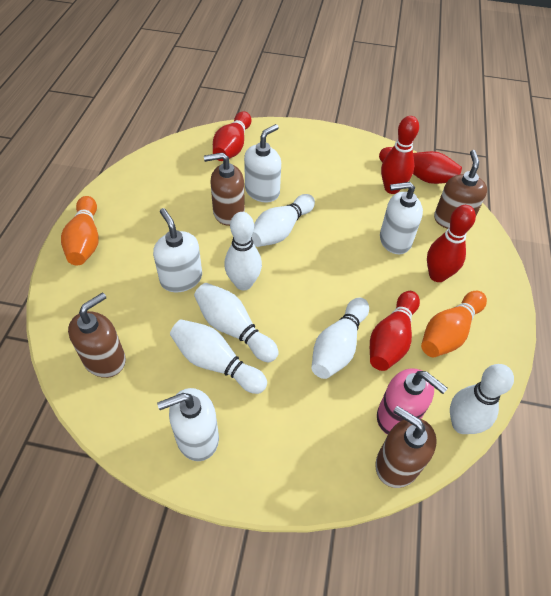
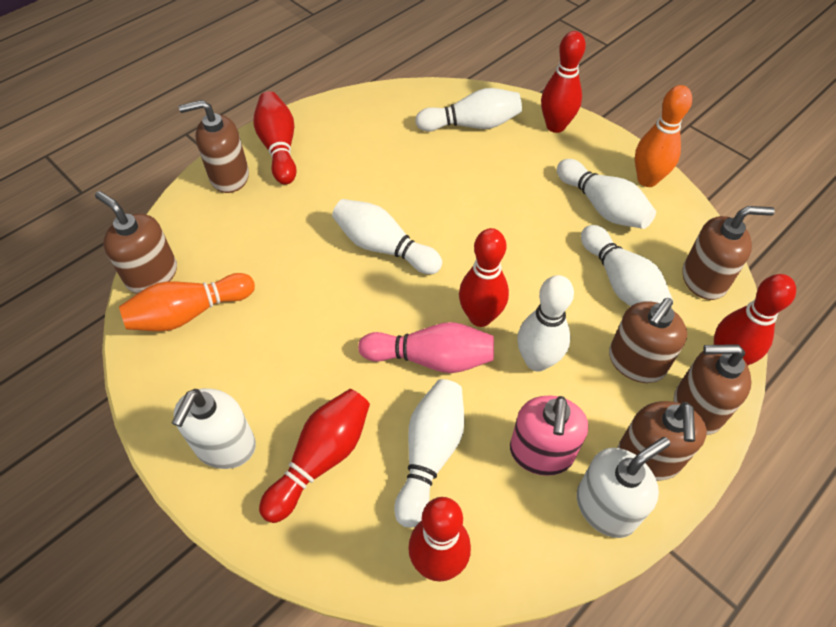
brown soap dispenser: [68,292,126,378] [204,152,245,226] [375,406,437,488] [434,150,487,229] = 4 -> [95,191,177,294] [179,100,249,193] [609,298,687,383] [617,401,707,481] [674,344,751,435] [682,206,775,300] = 6
pink bowling pin: none = 0 -> [358,322,494,373] = 1
red bowling pin: [213,111,251,161] [370,291,420,371] [379,147,462,184] [381,116,419,194] [427,205,476,282] = 5 -> [253,91,297,185] [259,389,370,523] [408,497,471,582] [459,228,509,327] [541,31,586,133] [714,274,796,365] = 6
white soap dispenser: [153,208,202,292] [157,388,219,461] [244,124,281,202] [380,182,423,254] = 4 -> [172,388,256,469] [577,437,670,538] = 2

